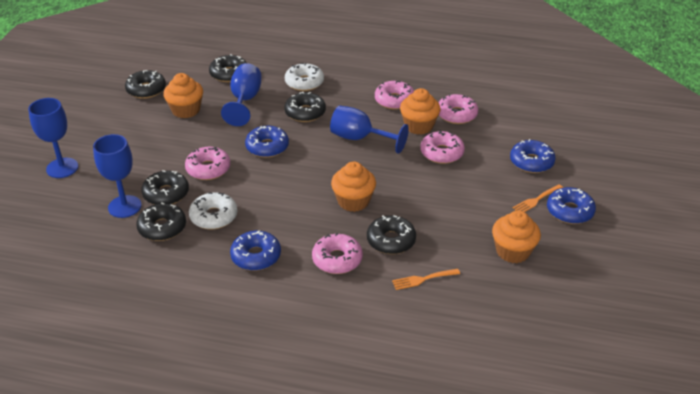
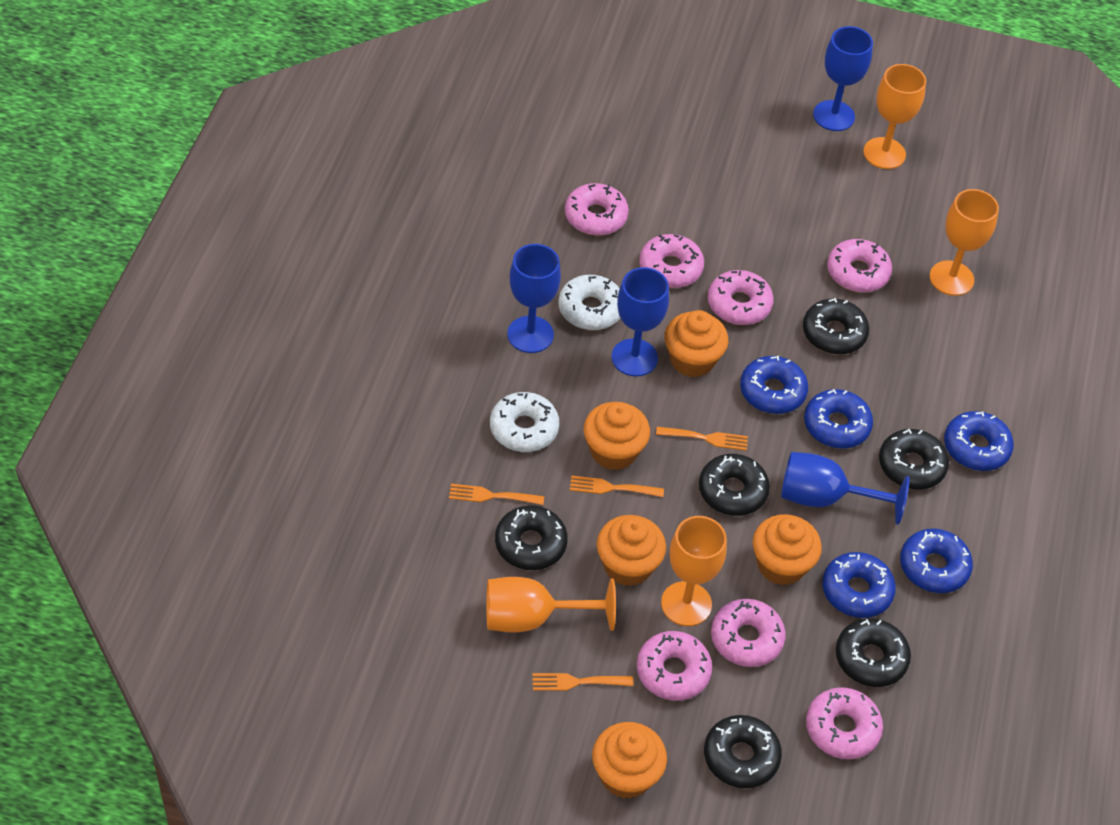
blue donut: [230,230,281,271] [245,126,289,158] [510,139,556,173] [547,187,596,224] = 4 -> [740,356,808,414] [804,389,873,449] [822,552,896,618] [900,528,973,593] [944,411,1014,471] = 5
orange cupcake: [163,73,203,118] [331,162,376,212] [400,88,440,135] [492,211,541,263] = 4 -> [584,402,650,470] [592,722,667,799] [597,515,666,586] [665,310,728,377] [753,514,822,585] = 5
orange fork: [392,269,460,290] [513,184,563,212] = 2 -> [449,484,544,505] [532,673,633,691] [570,475,664,497] [656,427,748,451] = 4
orange goblet: none = 0 -> [486,577,616,632] [661,516,727,626] [863,64,926,169] [930,189,999,296] = 4
pink donut: [185,147,230,180] [312,233,363,274] [375,81,414,110] [421,130,465,164] [439,94,478,124] = 5 -> [565,183,629,236] [637,631,712,701] [639,234,704,288] [708,270,774,325] [711,599,786,667] [806,687,883,759] [827,239,892,293] = 7

